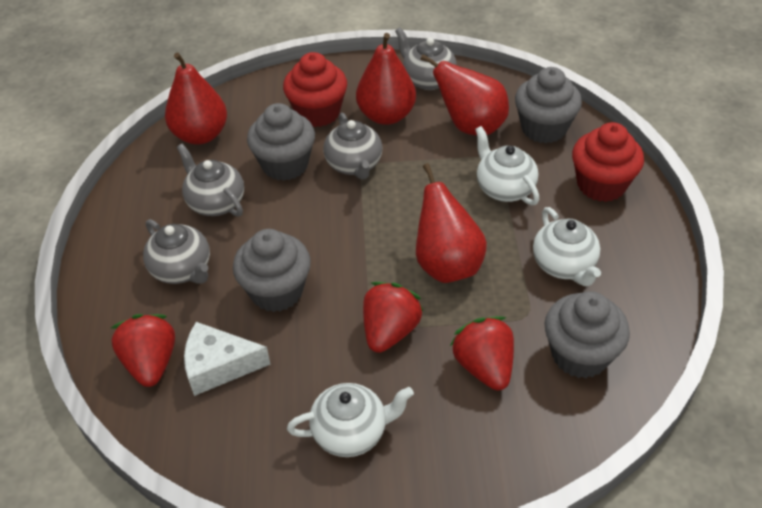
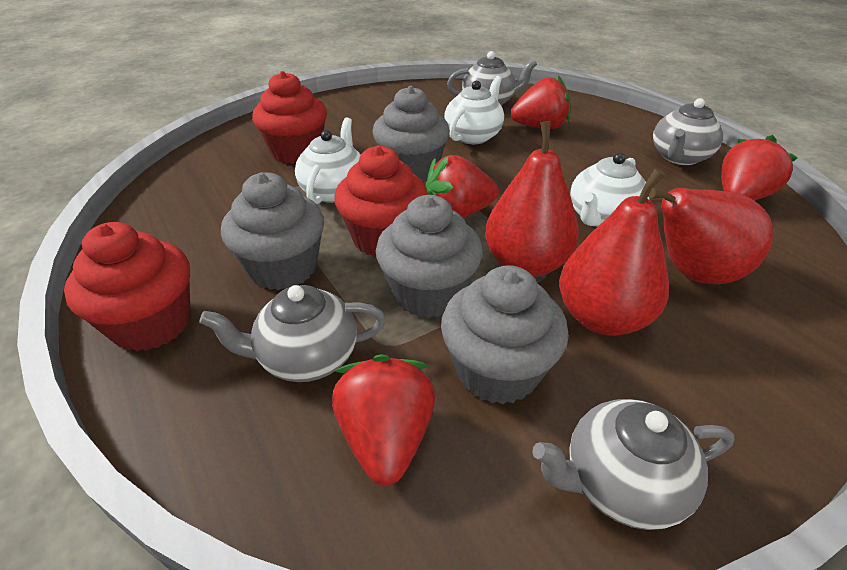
red cupcake: [283,52,347,127] [572,122,644,202] = 2 -> [64,222,191,352] [252,71,327,164] [334,145,428,257] = 3
red pear: [165,52,227,144] [356,33,416,125] [416,163,487,283] [420,54,509,136] = 4 -> [485,121,579,277] [559,168,669,336] [648,188,773,284] = 3
red strawberry: [111,314,175,387] [363,282,423,353] [450,316,514,390] = 3 -> [332,355,435,485] [425,155,499,218] [510,76,571,129] [721,135,798,200] = 4
white cheese: [184,322,271,396] = 1 -> none = 0

